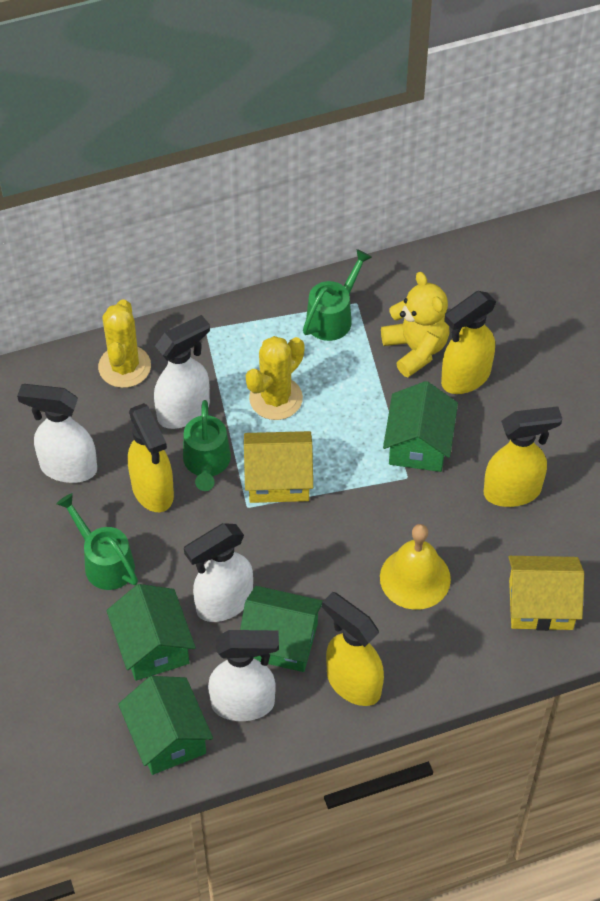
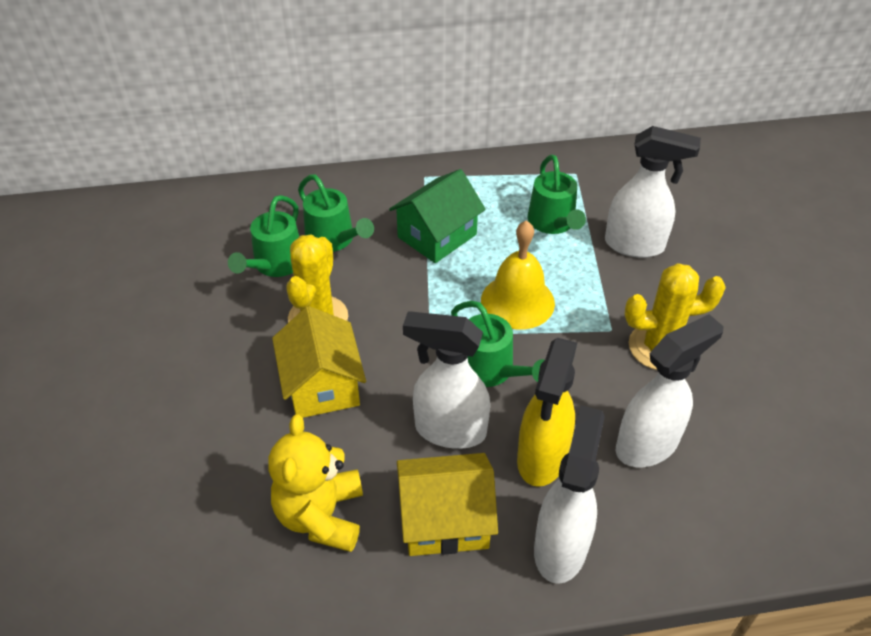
green house: [106,584,196,681] [118,676,213,775] [240,586,323,672] [383,381,458,472] = 4 -> [389,169,486,263] = 1
green watering can: [56,493,138,590] [183,400,231,491] [303,249,372,341] = 3 -> [228,195,299,277] [298,175,374,252] [451,301,544,387] [527,155,586,234] = 4
yellow spray bottle: [128,403,174,512] [322,592,384,706] [441,291,497,394] [484,406,562,507] = 4 -> [517,338,577,487] = 1

